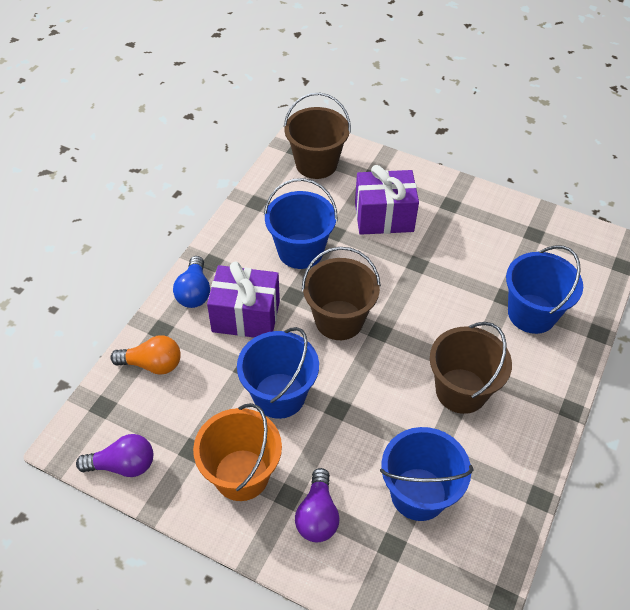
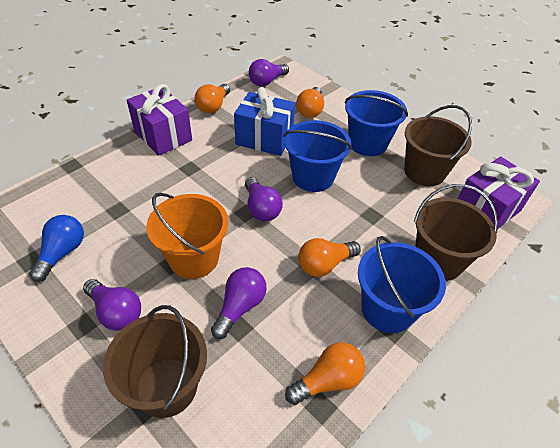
blue bucket: [237,327,319,419] [264,178,338,269] [380,427,473,521] [506,245,583,334] = 4 -> [284,120,352,192] [345,90,408,156] [358,236,446,333] = 3
blue gift: none = 0 -> [234,87,295,156] = 1
orange light bulb: [110,335,181,375] = 1 -> [195,84,230,113] [285,342,365,405] [296,87,324,118] [298,238,361,277] = 4
purple light bulb: [76,434,153,477] [295,468,340,542] = 2 -> [83,279,141,331] [211,267,267,339] [245,177,283,221] [249,59,289,86] = 4

